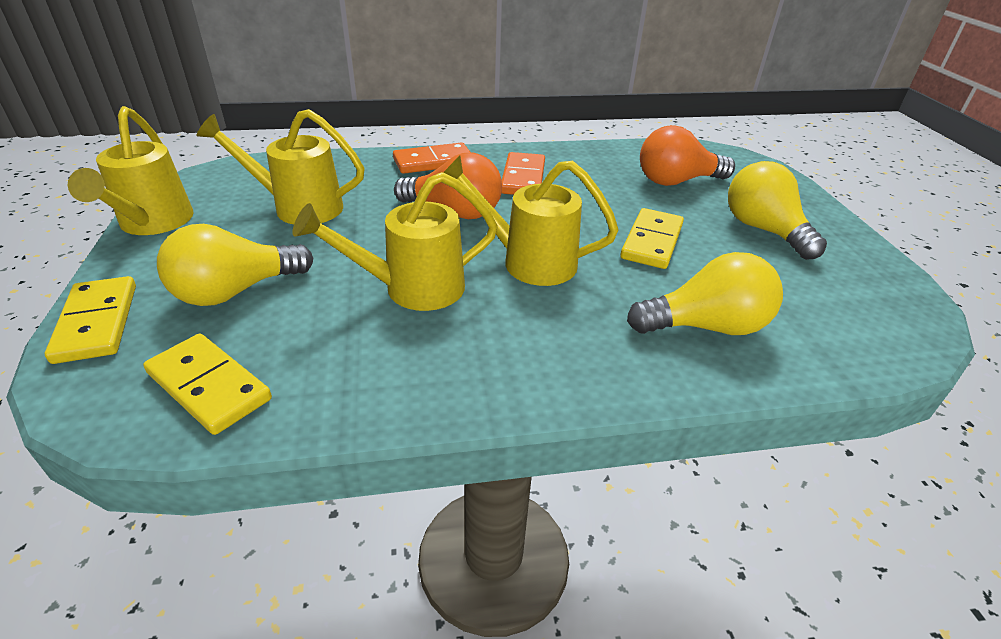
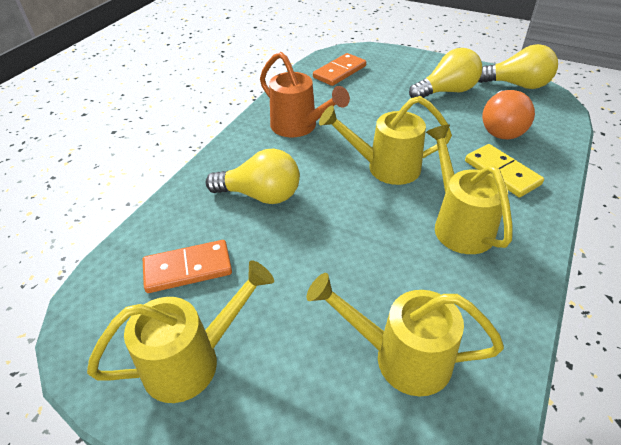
orange light bulb: [394,153,502,219] [640,125,735,186] = 2 -> [482,90,535,139] = 1
orange watering can: none = 0 -> [260,52,350,137] = 1
yellow domino: [45,276,136,364] [143,333,272,435] [620,208,684,269] = 3 -> [465,144,544,197] = 1

